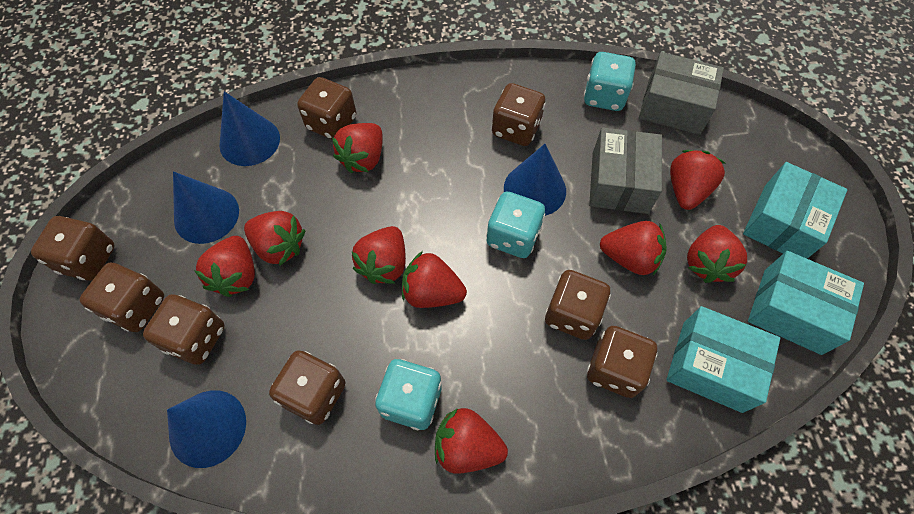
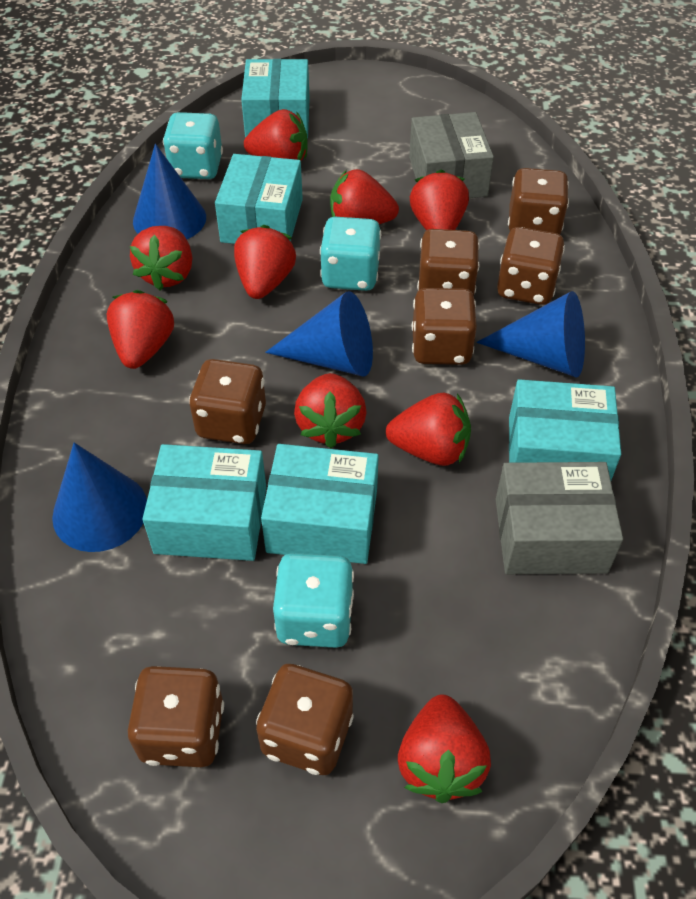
brown dice: [31,216,115,281] [80,262,164,332] [143,294,225,365] [269,350,345,425] [297,77,356,139] [492,83,546,146] [545,270,611,340] [587,326,658,398] = 8 -> [128,666,224,767] [189,359,266,444] [256,664,354,775] [412,288,477,365] [417,229,479,296] [497,227,565,305] [508,168,569,235] = 7
turquoise box: [666,306,780,413] [743,162,847,259] [748,251,864,355] = 3 -> [142,444,266,561] [215,154,303,244] [241,59,310,139] [261,444,379,564] [509,379,621,480] = 5

